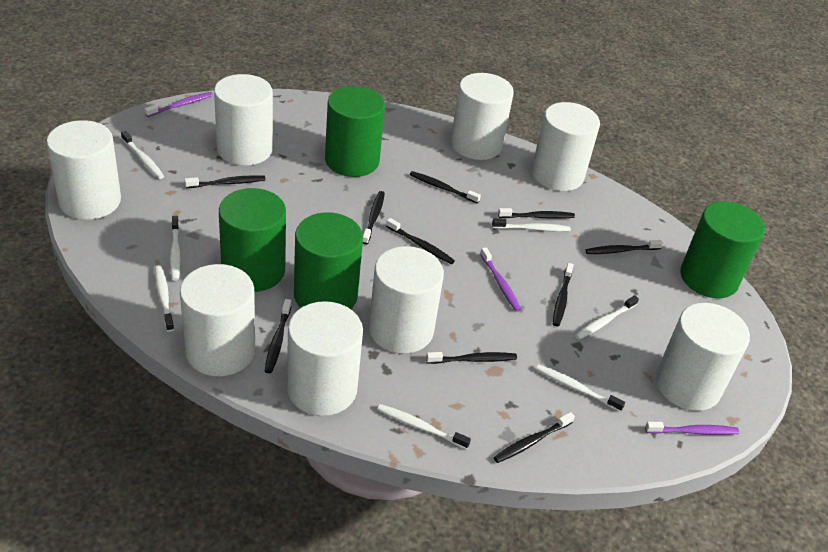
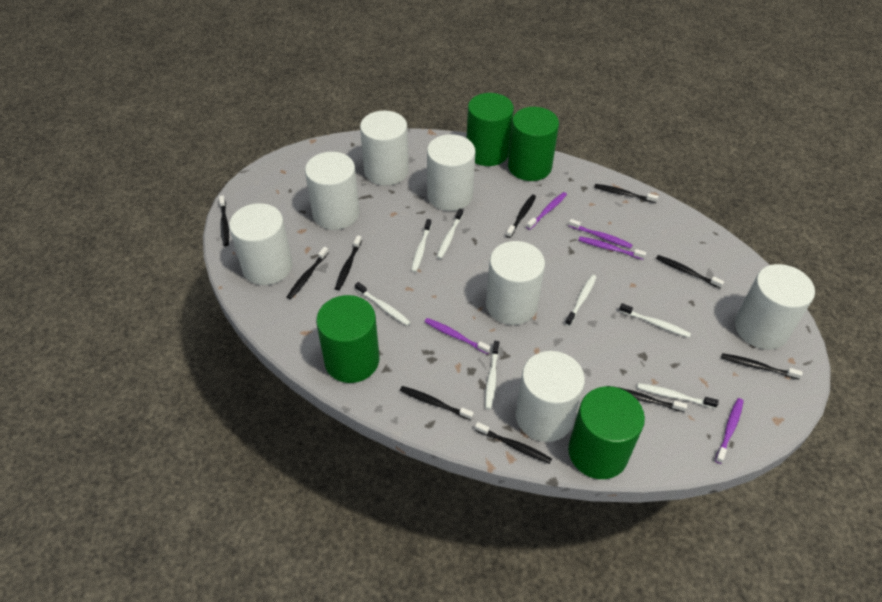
purple toothbrush: [145,92,213,117] [480,247,521,312] [645,422,739,435] = 3 -> [424,318,491,354] [526,192,567,230] [569,219,632,248] [578,236,646,260] [715,398,744,464] = 5
white cylinder: [47,120,121,220] [180,264,255,376] [214,74,273,166] [287,301,363,416] [369,246,444,354] [451,73,514,160] [532,102,600,191] [656,303,750,411] = 8 -> [229,203,292,285] [305,152,360,230] [360,111,409,186] [427,134,475,211] [486,241,545,325] [516,351,585,442] [735,264,815,349] = 7

